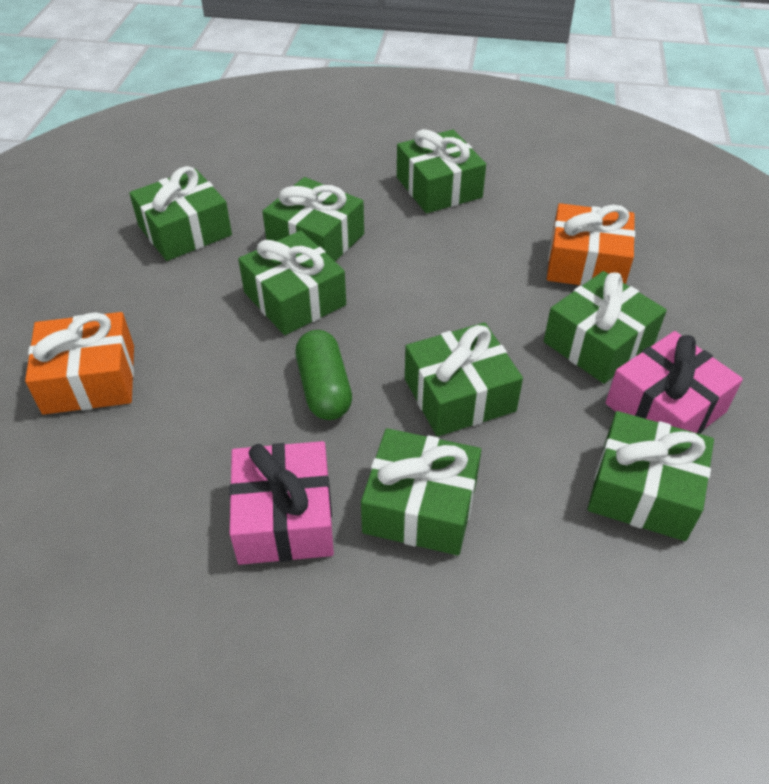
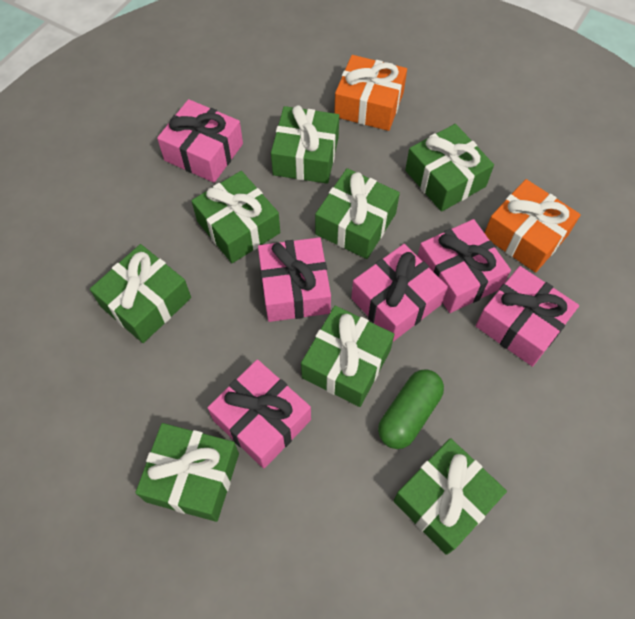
pink gift: [229,441,334,565] [606,331,743,434] = 2 -> [157,99,243,183] [207,359,311,469] [258,237,331,322] [351,244,448,342] [418,219,511,313] [476,266,579,367] = 6

